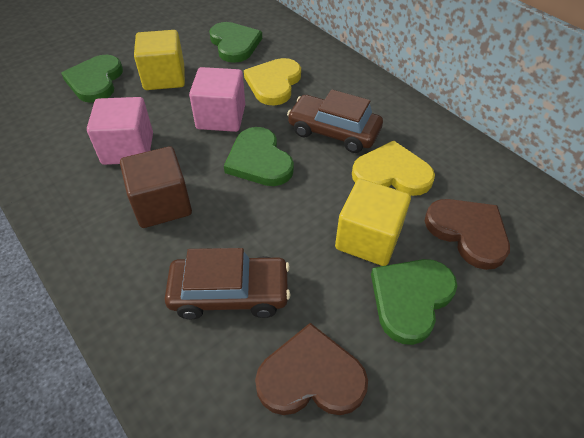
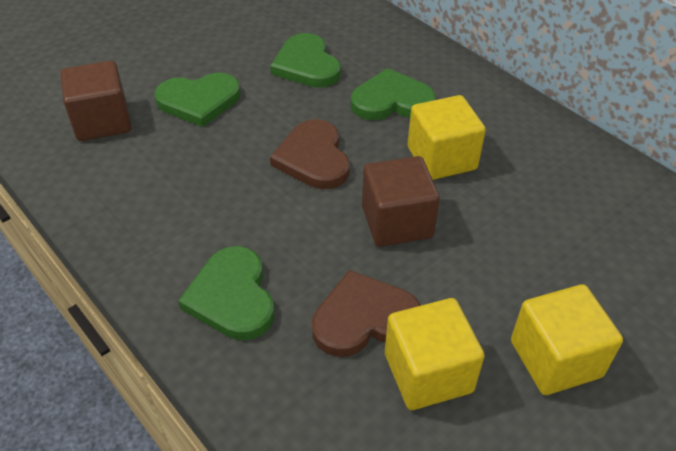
brown car: [165,248,291,319] [287,89,383,153] = 2 -> none = 0
brown cube: [120,146,192,228] = 1 -> [61,60,131,141] [362,156,440,247] = 2
pink cube: [87,97,153,165] [189,67,245,132] = 2 -> none = 0
yellow cube: [134,30,185,90] [335,179,411,266] = 2 -> [385,298,485,410] [408,95,486,180] [511,284,623,395] = 3
yellow heart: [244,58,301,106] [352,140,435,196] = 2 -> none = 0

